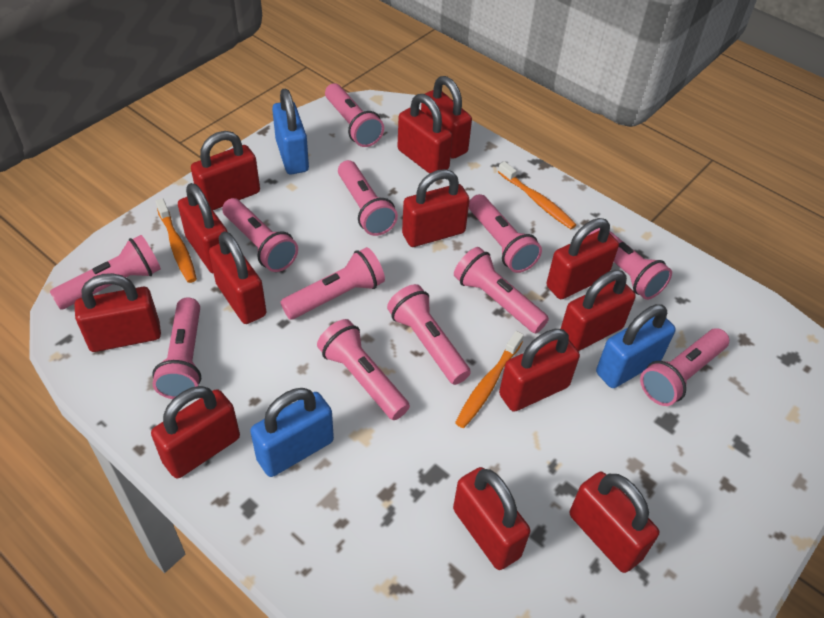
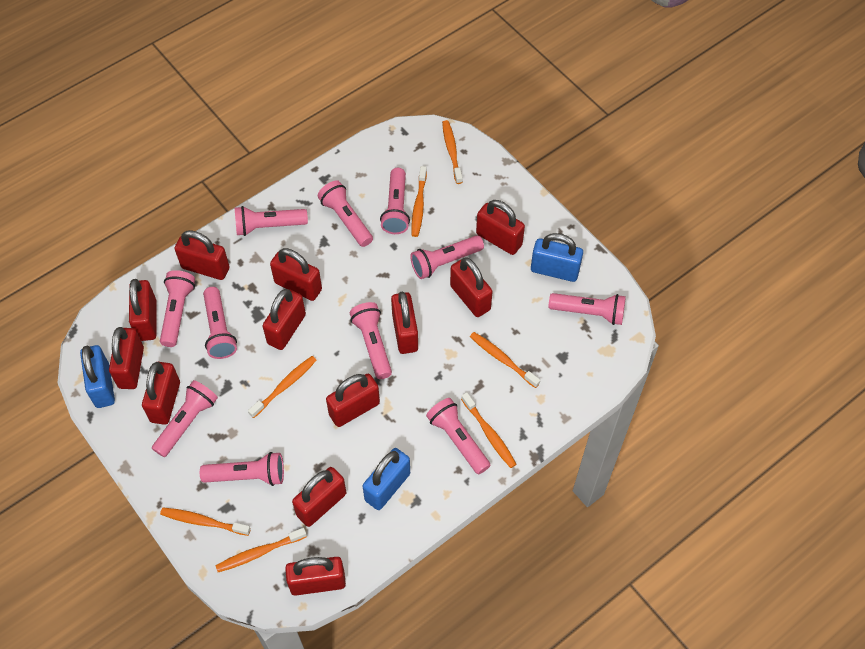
orange toothbrush: [155,198,197,283] [455,331,524,428] [498,161,576,229] = 3 -> [160,508,251,536] [215,528,307,572] [248,356,317,418] [412,166,427,237] [442,120,463,184] [461,392,517,468] [470,332,540,388] = 7
pink flashlight: [50,235,161,309] [152,297,201,399] [222,198,298,272] [280,247,385,319] [317,319,410,420] [325,83,384,147] [338,160,398,236] [387,284,471,385] [454,247,549,333] [469,194,542,273] [587,228,672,300] [640,328,729,406] = 12 -> [152,380,218,457] [160,270,195,347] [200,452,284,486] [203,287,237,359] [235,206,308,236] [318,180,373,247] [350,302,392,379] [380,168,410,234] [410,235,484,279] [426,398,491,474] [548,293,626,325] = 11
red padlock: [75,273,161,352] [151,386,240,479] [178,183,228,273] [191,131,260,210] [209,231,266,324] [397,94,453,174] [402,169,470,247] [421,76,472,159] [453,467,530,570] [499,329,580,412] [546,218,619,299] [561,270,636,351] [570,472,659,573] = 13 -> [109,327,144,389] [129,279,156,341] [142,362,180,425] [175,230,230,280] [263,289,306,350] [270,248,322,301] [285,557,346,596] [292,467,346,527] [326,374,380,427] [391,292,418,354] [450,257,493,317] [476,200,525,255] = 12

